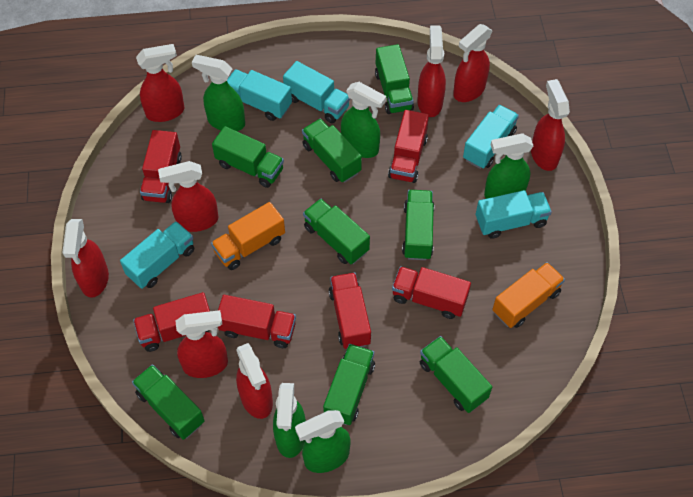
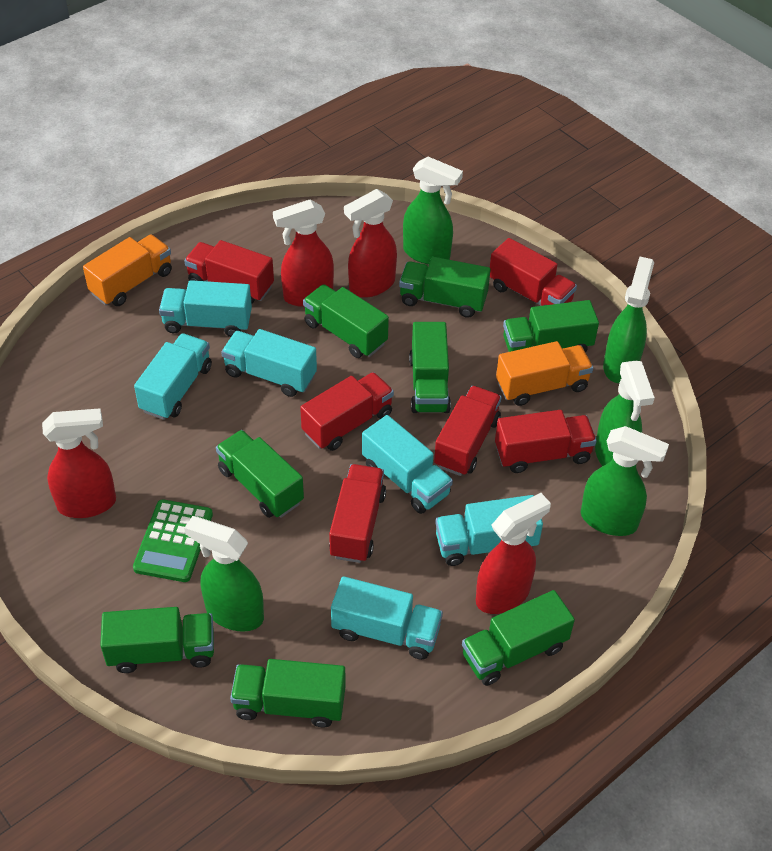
green calculator: none = 0 -> [133,499,213,582] = 1
red spray bottle: [62,219,109,298] [136,44,184,122] [158,161,218,232] [175,310,228,378] [236,343,273,419] [417,26,446,117] [453,24,492,102] [531,79,570,171] = 8 -> [42,408,116,518] [273,199,334,307] [344,189,397,298] [476,493,551,614] = 4
turquoise truck: [120,221,194,289] [227,69,292,121] [283,61,350,123] [463,105,519,169] [476,190,552,239] = 5 -> [134,333,212,420] [159,280,252,337] [221,329,317,397] [331,576,443,660] [362,415,453,514] [435,495,543,566] = 6

